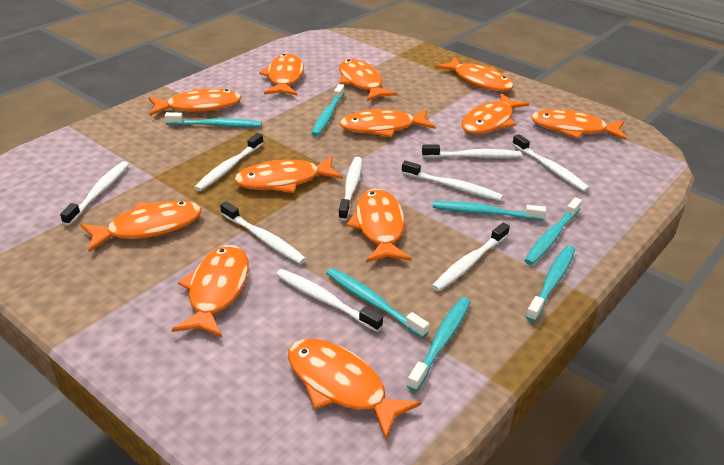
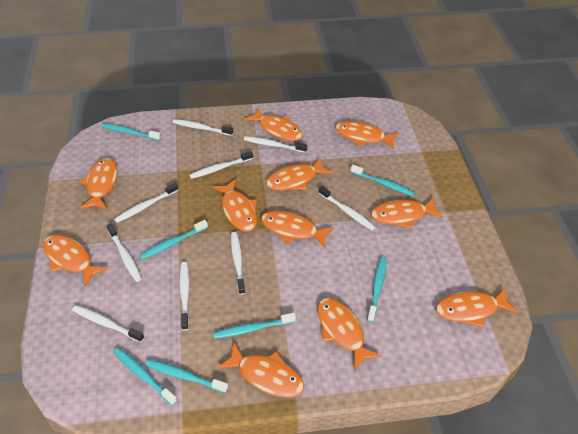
orange fish: [81,201,201,252] [149,88,241,116] [172,245,249,337] [234,156,343,193] [259,54,304,95] [288,339,421,440] [339,59,397,101] [339,109,436,137] [346,189,411,263] [435,57,514,91] [461,93,529,134] [531,109,627,140] = 12 -> [43,234,108,287] [80,158,118,209] [212,179,257,232] [218,343,304,397] [244,108,303,141] [261,211,334,248] [266,158,333,191] [317,298,381,371] [335,121,399,149] [371,198,443,229] [436,288,518,327] = 11

